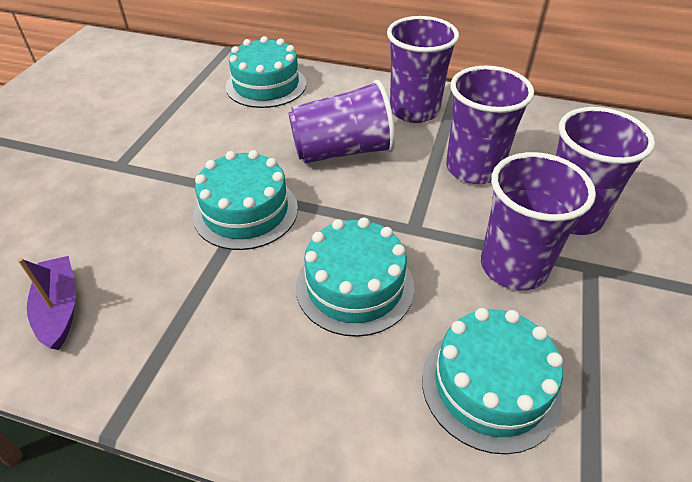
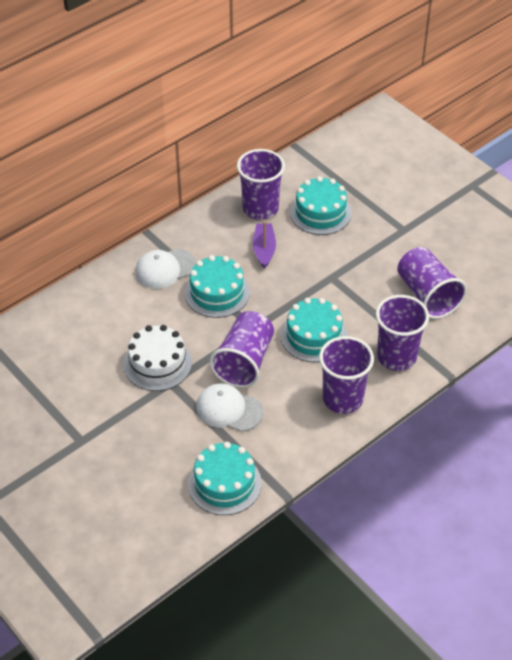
white cake: none = 0 -> [123,325,192,391] = 1
white cap: none = 0 -> [136,249,196,289] [196,383,263,432] = 2

